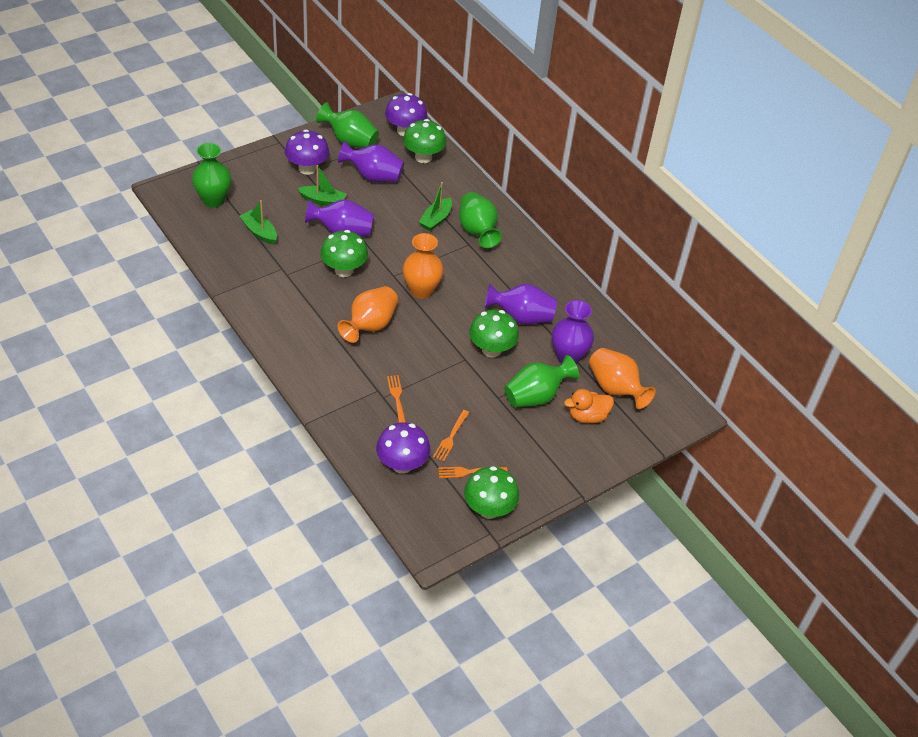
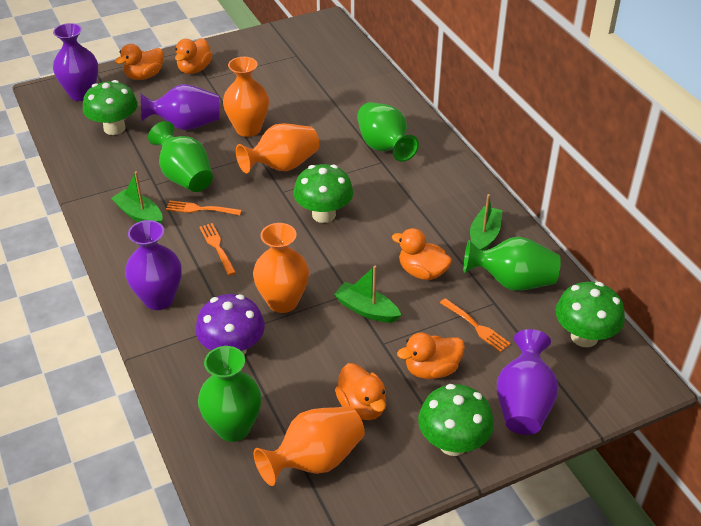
orange duck: [564,389,614,424] = 1 -> [115,44,164,80] [175,38,212,74] [335,363,386,420] [392,228,452,280] [397,332,465,379] = 5
orange vase: [338,286,398,343] [403,233,443,299] [589,348,656,409] = 3 -> [223,57,269,137] [236,123,319,174] [253,223,309,313] [254,406,365,486] = 4
purple mushroom: [285,130,329,175] [376,422,430,474] [385,93,428,136] = 3 -> [195,294,265,355] = 1

